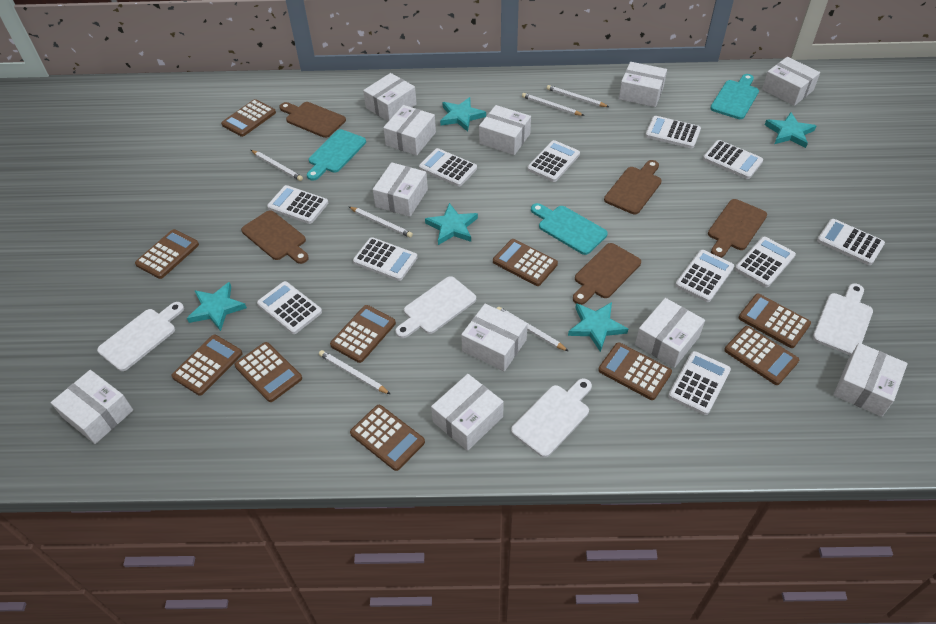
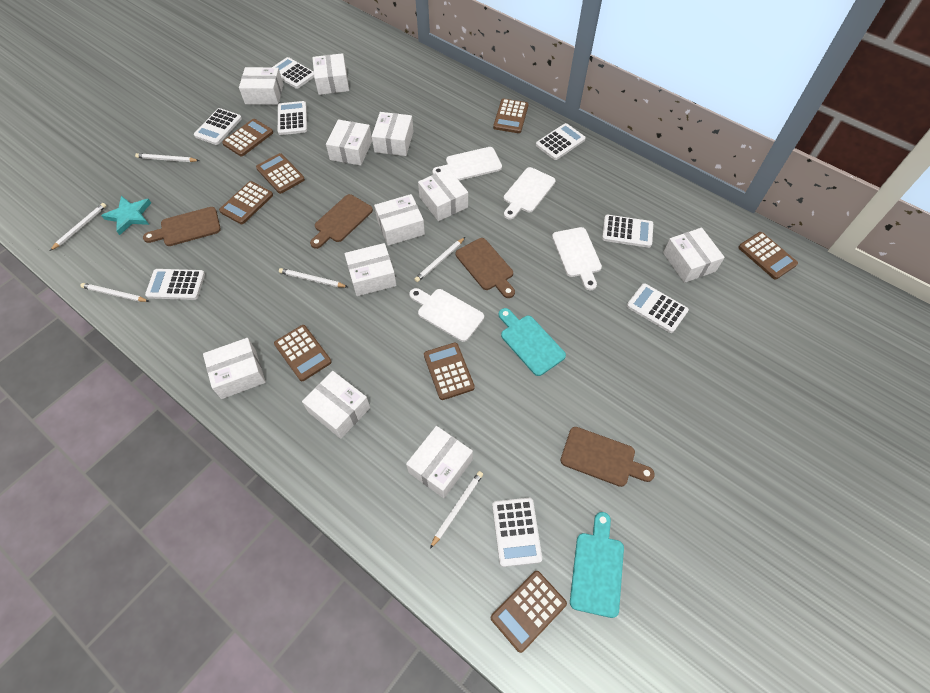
brown calculator: [135,229,199,279] [171,335,243,396] [221,99,276,137] [234,342,302,402] [330,305,396,363] [350,405,425,471] [493,239,558,286] [598,342,672,400] [724,326,799,385] [738,294,811,348] = 10 -> [219,181,273,224] [222,119,273,156] [256,153,305,194] [274,325,332,381] [424,343,475,400] [491,571,567,653] [493,99,528,133] [738,232,798,280] = 8
brown cutting board: [241,210,309,264] [279,102,346,138] [573,243,641,305] [604,160,662,214] [708,199,767,258] = 5 -> [143,207,221,246] [310,194,373,249] [456,238,515,298] [560,427,655,487] = 4
turquoise cutting board: [307,129,366,181] [531,203,608,255] [710,74,759,119] = 3 -> [499,308,566,376] [570,512,624,618] = 2
turquoise star: [187,282,247,331] [425,203,478,245] [440,97,486,132] [568,302,628,352] [765,112,816,148] = 5 -> [101,196,151,235] = 1
white calculator: [257,281,322,334] [267,185,328,224] [353,237,417,281] [419,148,477,187] [527,140,580,182] [645,116,701,148] [668,351,731,415] [675,250,734,302] [703,140,763,179] [735,237,796,287] [817,219,885,265] = 11 -> [145,269,205,300] [194,108,242,145] [273,57,314,89] [278,101,307,135] [492,498,542,567] [536,123,586,160] [602,215,653,248] [627,283,689,333] = 8

